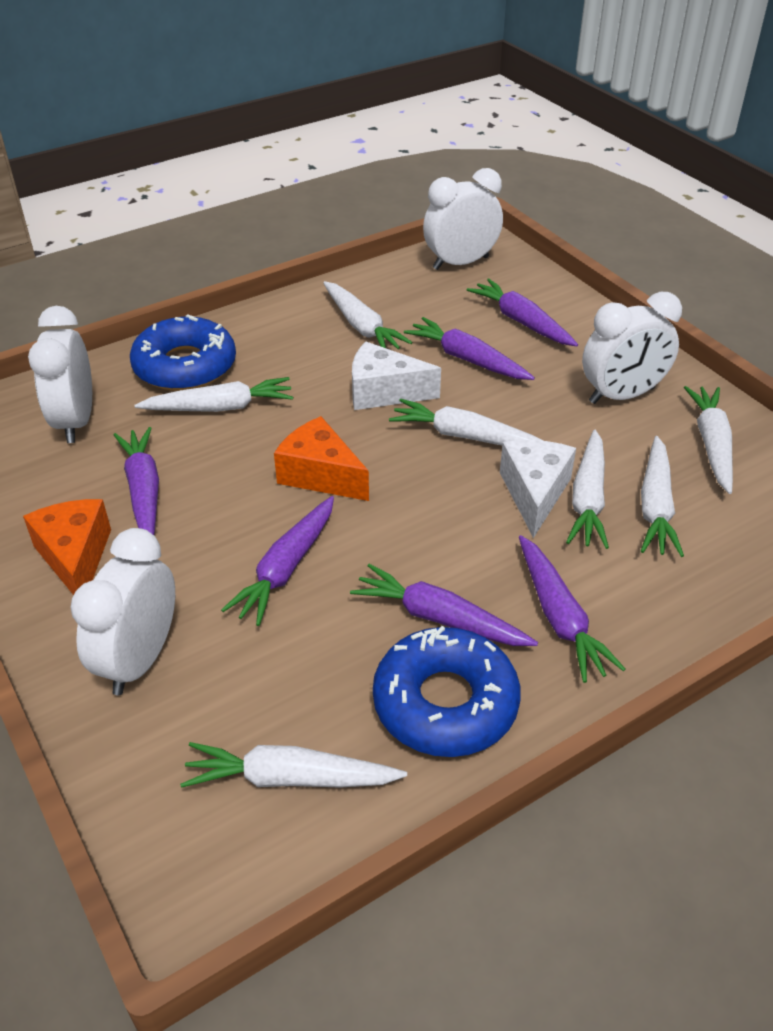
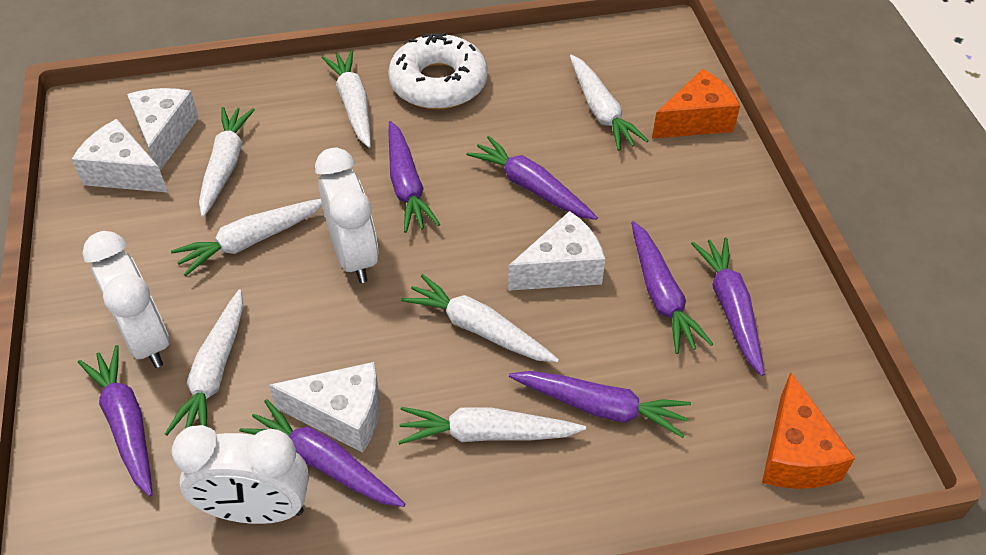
blue donut: [130,314,236,391] [373,626,521,757] = 2 -> none = 0
purple carrot: [114,427,159,535] [221,496,334,626] [350,564,538,646] [404,317,535,380] [467,279,578,346] [519,535,625,683] = 6 -> [78,345,153,497] [239,399,405,507] [389,121,440,233] [466,136,598,220] [509,371,691,438] [631,221,713,354] [691,237,765,376] = 7
white cheese: [352,341,441,410] [500,440,576,538] = 2 -> [72,119,168,193] [127,88,199,171] [269,362,380,453] [508,211,605,291] = 4
white clock: [28,306,92,443] [70,528,175,695] [423,168,503,270] [582,292,682,404] = 4 -> [83,231,169,368] [171,425,309,524] [315,148,378,283] = 3
white donut: none = 0 -> [388,32,488,109] = 1

